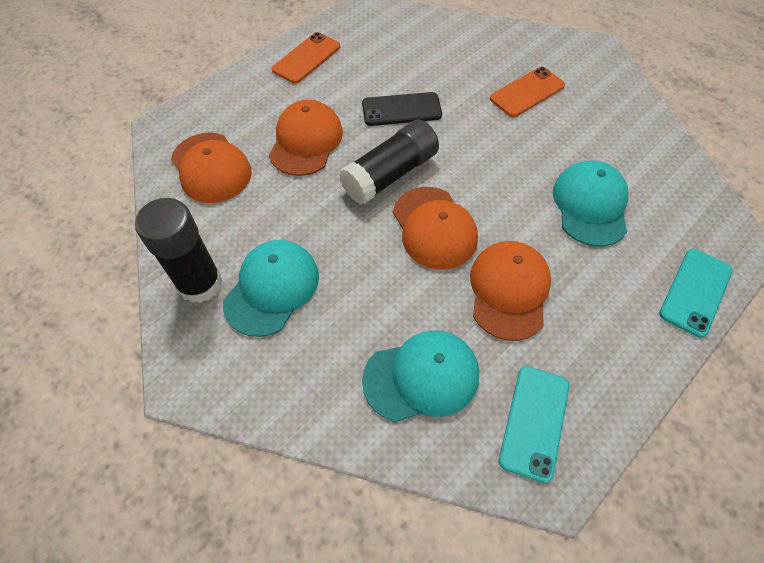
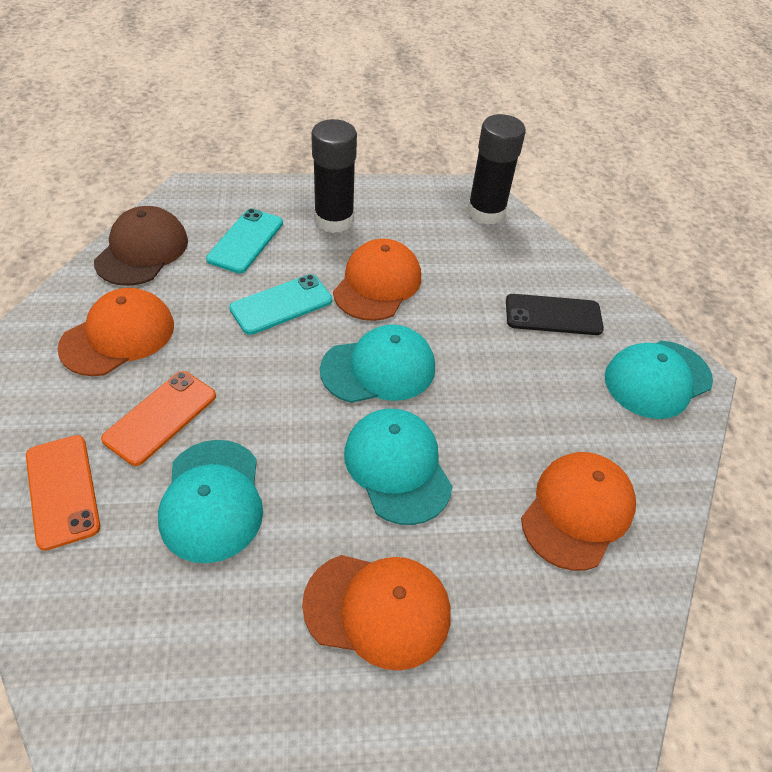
brown cap: none = 0 -> [94,206,188,286] = 1
turquoise cap: [223,240,319,337] [362,330,479,422] [553,161,628,247] = 3 -> [158,440,263,563] [320,325,435,403] [344,409,453,525] [605,341,713,419] = 4

